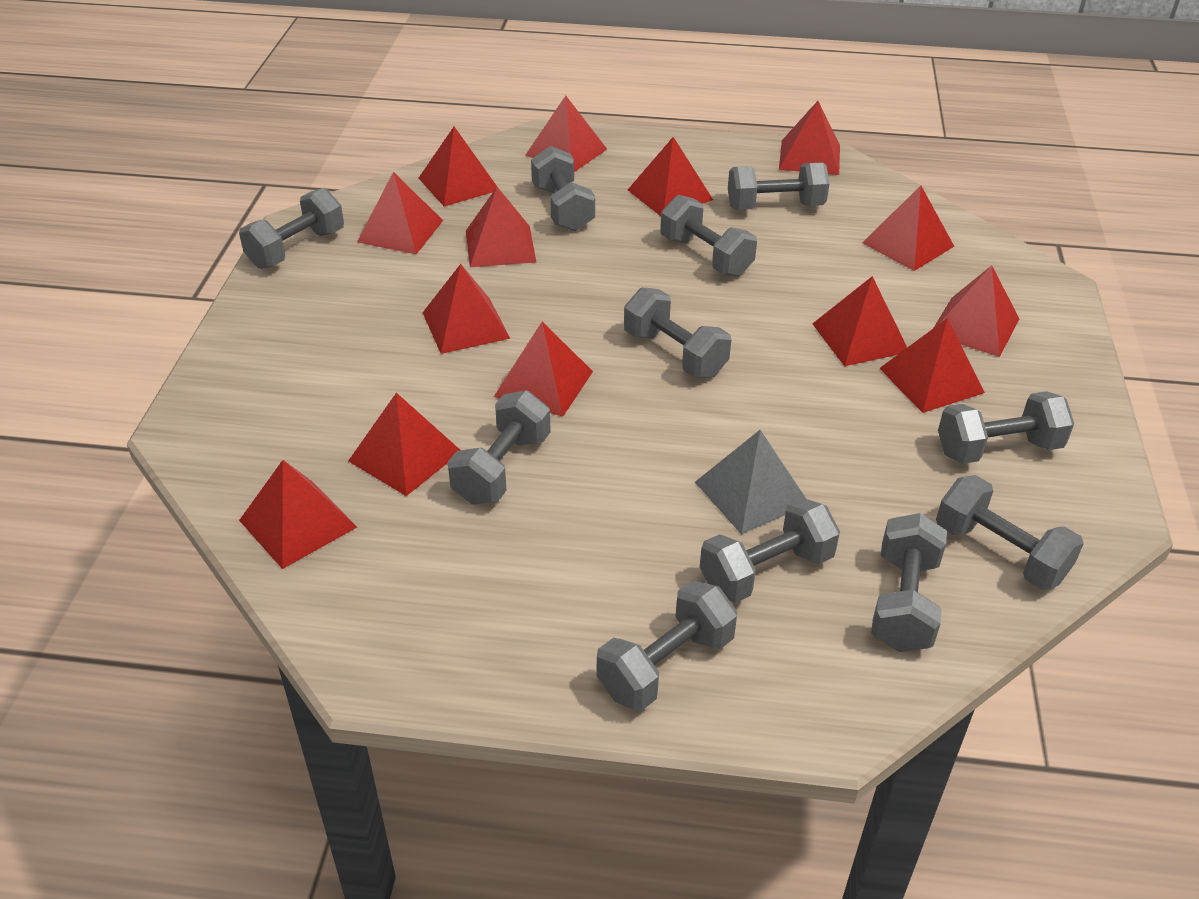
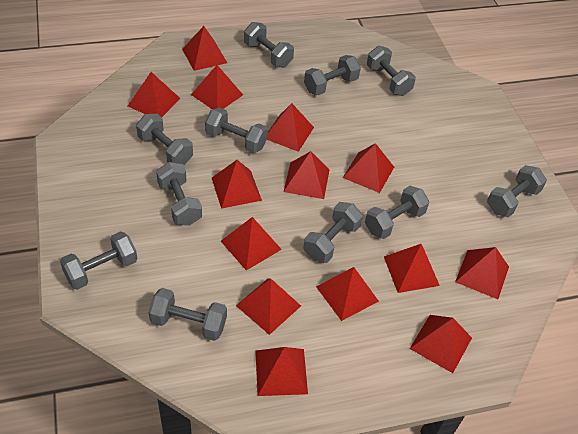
grey pyramid: [695,430,806,534] = 1 -> none = 0

